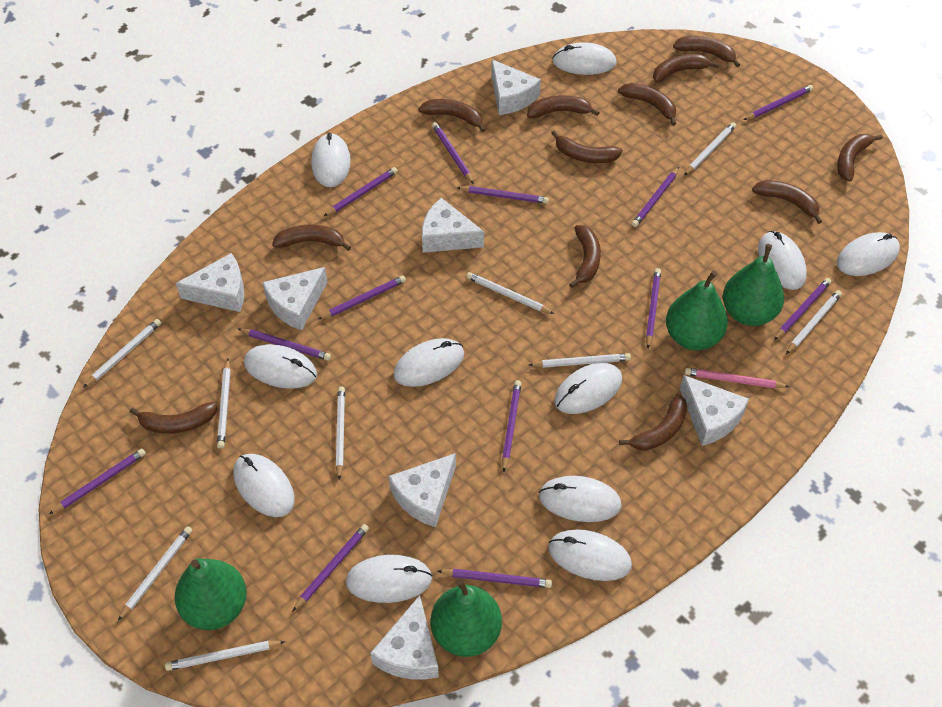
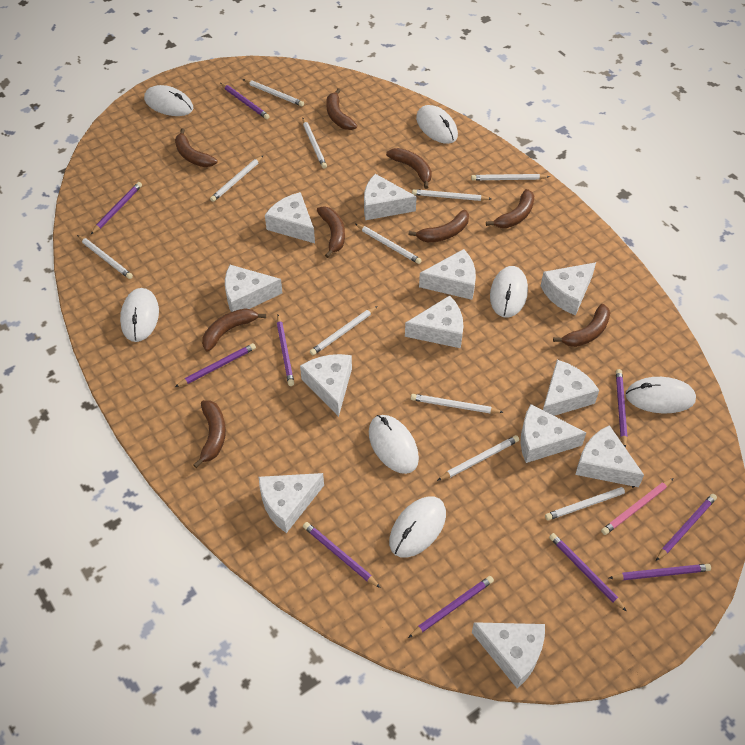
brown banana: [130,402,217,434] [272,224,351,251] [419,99,486,132] [527,95,600,118] [551,130,623,163] [569,225,601,288] [618,83,676,126] [619,394,687,451] [653,54,719,83] [673,36,740,67] [752,180,822,224] [837,134,883,181] = 12 -> [175,128,217,167] [193,400,226,468] [202,308,266,351] [317,207,345,258] [326,88,357,130] [386,148,432,189] [409,210,469,242] [486,189,534,228] [553,304,610,347] = 9
green pear: [175,558,247,630] [431,579,502,657] [666,271,728,350] [723,244,784,326] = 4 -> none = 0
purple pencil: [49,448,146,514] [238,328,331,361] [292,524,369,612] [318,275,406,319] [324,167,398,216] [432,122,474,184] [438,569,552,588] [457,186,549,204] [502,380,521,472] [632,167,679,227] [646,268,661,348] [744,85,813,120] [774,278,831,340] = 13 -> [91,182,142,234] [175,343,256,387] [221,83,269,119] [277,315,294,386] [303,522,381,588] [408,576,494,638] [549,533,626,611] [609,564,711,580] [616,369,627,448] [656,494,717,561] = 10
white cheese: [176,253,244,312] [262,267,328,330] [370,595,439,680] [389,453,456,527] [422,198,484,253] [491,60,541,115] [680,375,749,446] = 7 -> [225,265,283,312] [259,473,324,533] [265,192,315,243] [300,354,352,417] [364,174,417,220] [405,296,463,348] [419,249,476,300] [472,622,545,688] [521,404,586,463] [541,262,596,315] [543,360,599,416] [575,425,644,487] = 12
white mouse: [233,454,295,517] [244,344,317,389] [311,133,351,187] [346,555,433,603] [393,338,464,387] [539,476,622,522] [548,529,632,581] [552,42,617,75] [554,363,622,414] [758,231,807,290] [837,232,900,276] = 11 -> [120,288,159,342] [144,85,193,116] [369,415,419,474] [389,496,446,558] [416,105,458,144] [490,266,528,317] [626,377,696,413] = 7
white pencil: [83,319,161,388] [118,526,192,621] [165,641,285,671] [217,359,231,449] [336,386,345,480] [466,272,554,314] [529,353,631,368] [684,122,736,175] [786,290,842,354] = 9 -> [77,235,133,279] [210,156,263,202] [243,79,304,106] [302,118,327,169] [310,306,378,355] [355,224,422,264] [411,394,504,413] [412,189,491,201] [437,435,519,481] [471,174,550,180] [545,486,635,521] = 11

